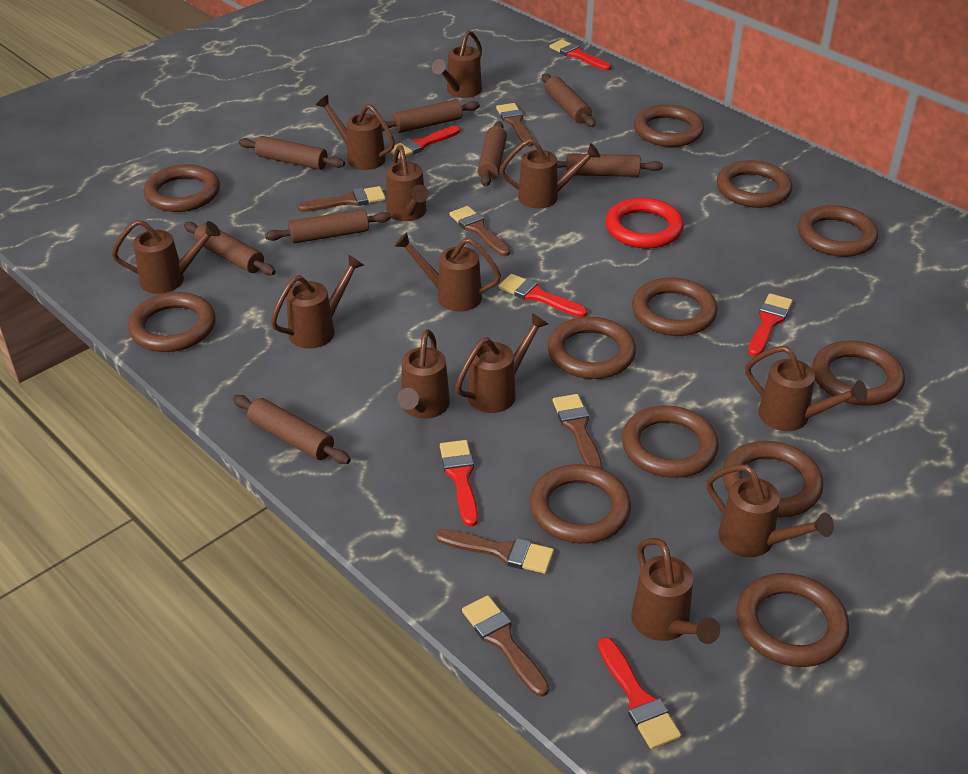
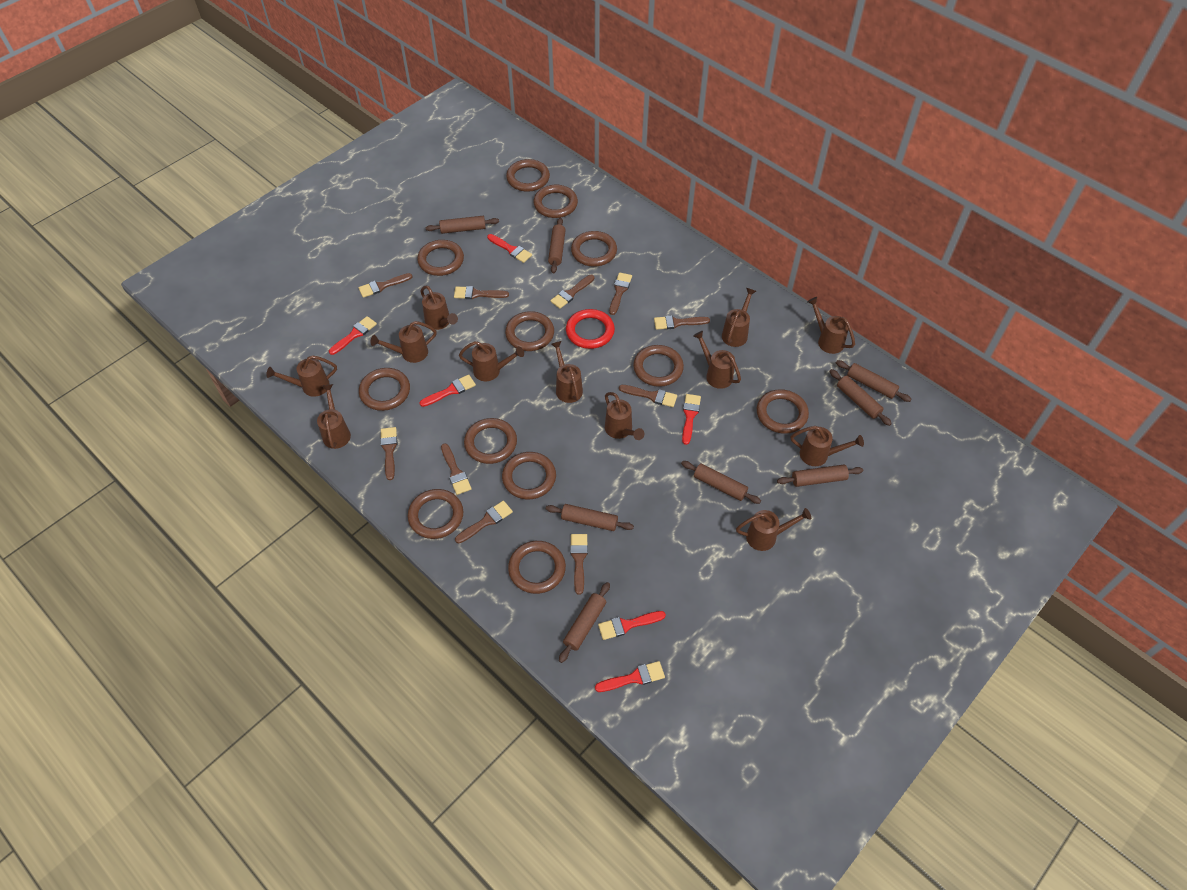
brown brush: [298,186,386,212] [436,529,554,574] [449,206,510,256] [462,596,549,697] [496,103,533,147] [553,394,602,469] = 6 -> [358,273,412,298] [380,427,397,480] [441,443,472,495] [454,286,509,299] [455,501,513,543] [550,275,594,309] [570,534,588,595] [609,272,632,315] [619,385,677,407] [654,315,710,330] = 10

